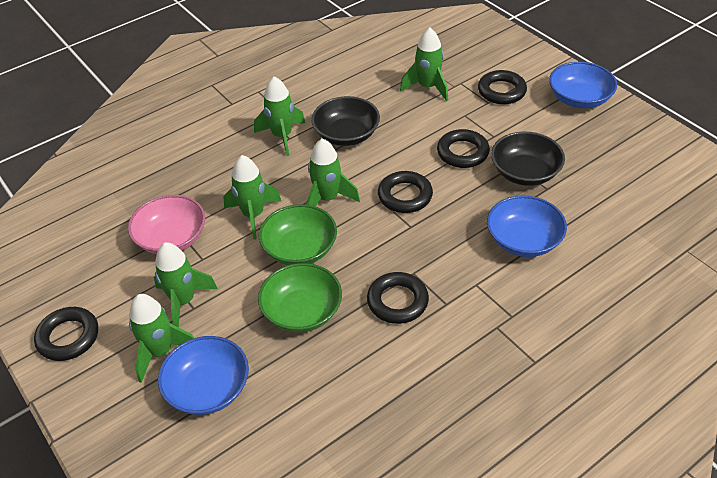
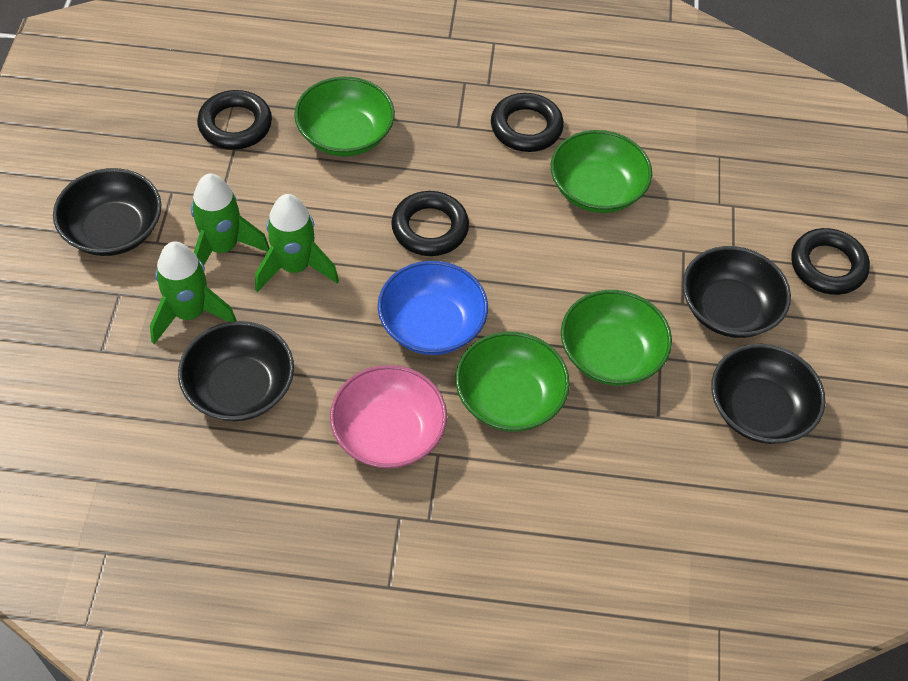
black bowl: [311,96,380,146] [491,132,565,186] = 2 -> [53,168,161,256] [178,321,294,421] [683,246,791,338] [711,344,825,444] = 4
black ring: [34,307,98,361] [367,272,429,324] [378,171,433,213] [437,129,490,168] [478,70,527,104] = 5 -> [197,90,272,150] [391,191,469,256] [491,93,564,152] [791,228,870,295] = 4
blue bowl: [158,336,249,415] [487,195,567,257] [549,62,617,108] = 3 -> [378,261,488,355] = 1
green bowl: [258,263,342,332] [259,204,337,265] = 2 -> [294,77,395,156] [456,332,570,432] [551,130,652,213] [561,290,672,386] = 4
green rocket: [129,294,194,383] [154,242,218,328] [223,155,281,240] [254,77,305,156] [306,138,360,206] [400,28,448,101] = 6 -> [150,241,237,344] [191,174,270,265] [255,194,339,292] = 3

